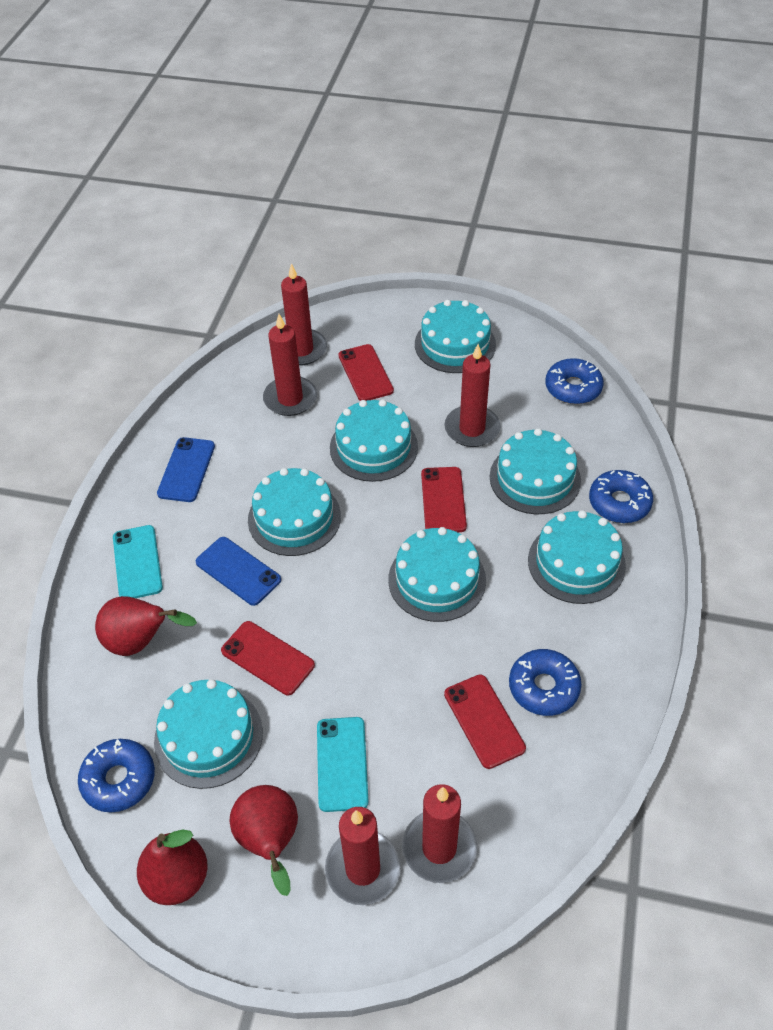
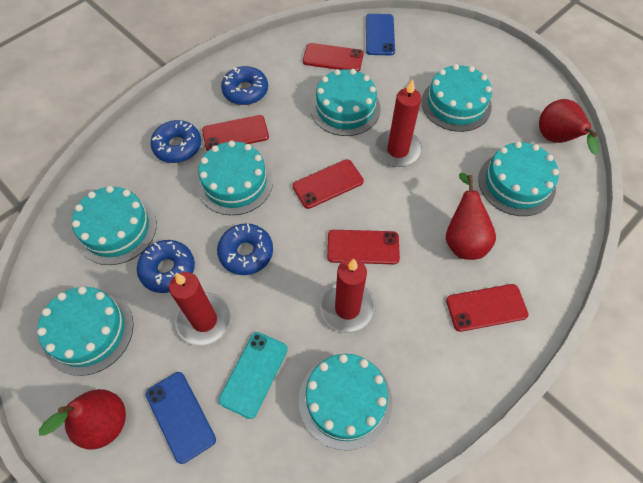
red candle: [263,314,317,416] [281,263,327,366] [325,807,401,905] [402,784,477,883] [444,344,501,447] = 5 -> [169,272,232,346] [320,259,376,333] [375,79,422,167] = 3
red phone: [221,621,315,695] [338,344,394,401] [421,467,467,532] [444,674,526,769] = 4 -> [202,115,269,151] [292,159,364,209] [303,43,364,72] [327,230,400,264] [446,284,529,332] = 5
turquoise phone: [113,525,163,598] [317,717,369,812] = 2 -> [218,332,288,419] = 1

